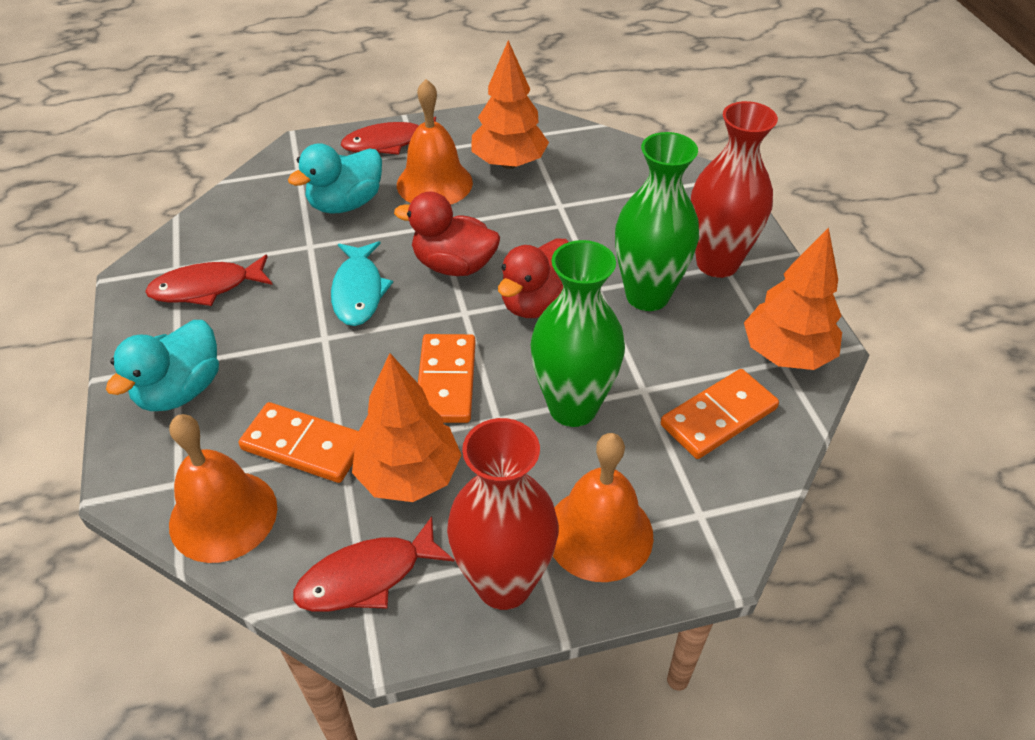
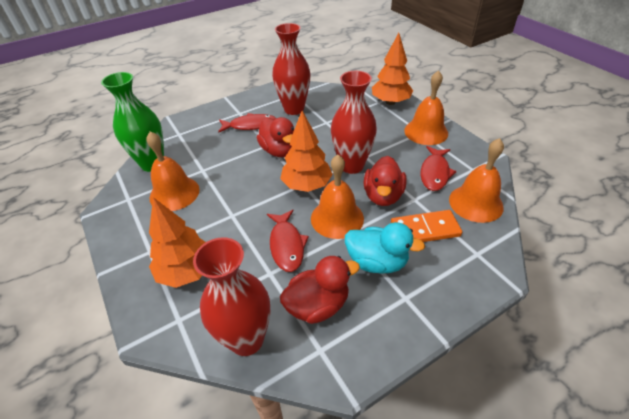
green vase: [530,240,625,427] [615,132,699,311] = 2 -> [101,72,164,172] = 1
orange bell: [169,414,277,563] [397,79,473,204] [553,433,654,582] = 3 -> [146,131,200,211] [311,155,364,239] [404,70,448,145] [449,138,504,223] = 4
orange domino: [239,402,360,483] [418,334,476,423] [661,369,779,459] = 3 -> [391,210,462,242] = 1
red duck: [394,191,500,276] [498,239,568,318] = 2 -> [257,117,294,157] [280,256,360,324] [364,156,407,206] = 3
red vase: [447,418,559,610] [691,101,778,278] = 2 -> [193,237,270,356] [272,23,311,115] [331,71,377,174] = 3
turquoise duck: [106,320,219,411] [288,143,382,214] = 2 -> [345,222,425,274] = 1
turquoise fish: [331,241,393,326] = 1 -> none = 0

